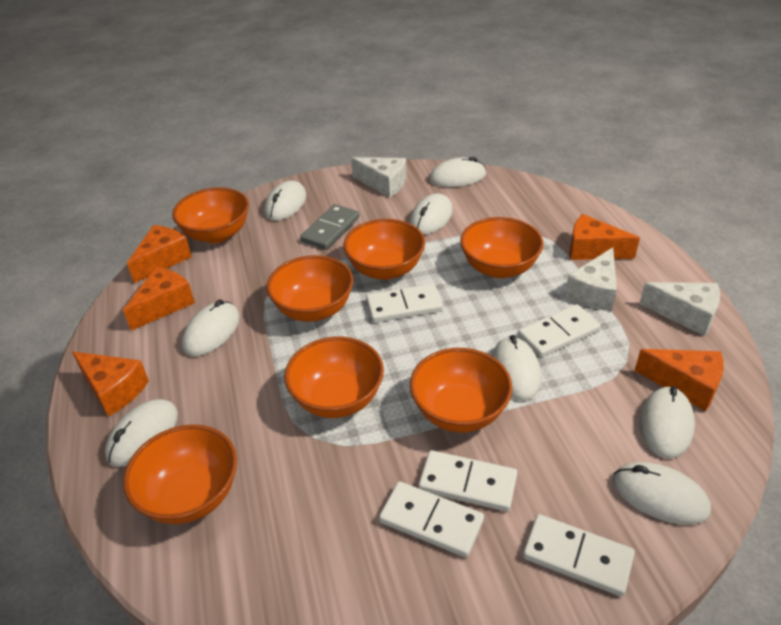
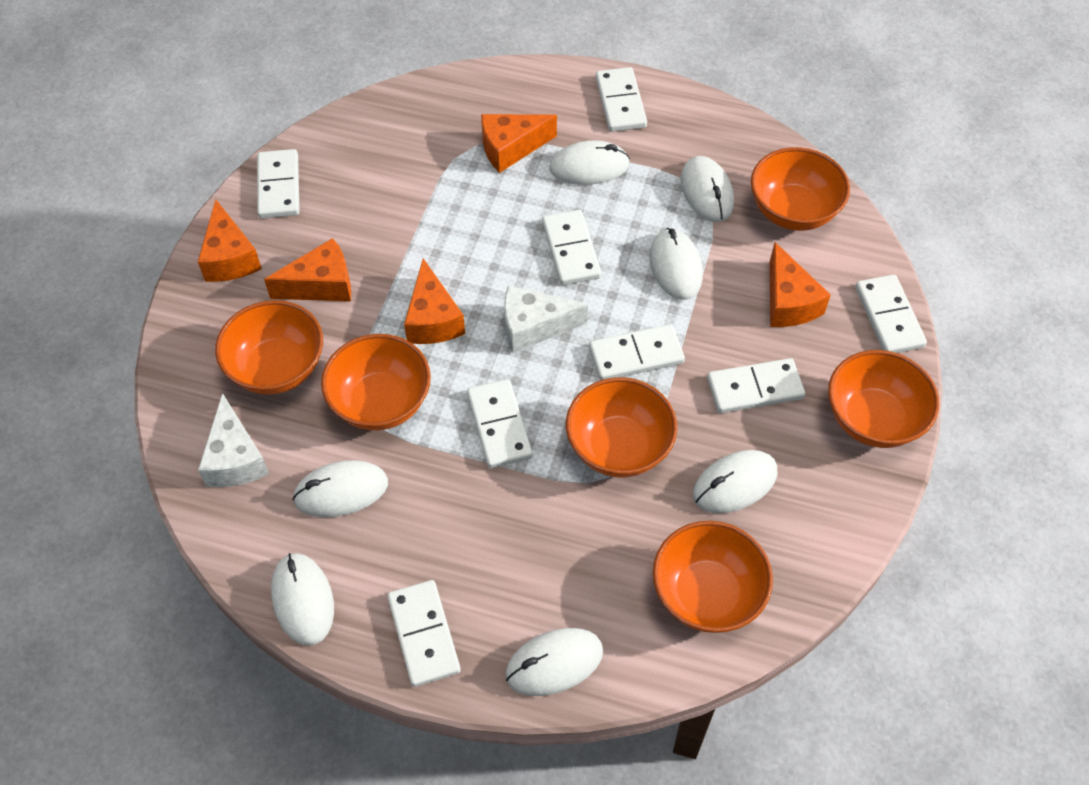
grey domino: [300,204,360,250] = 1 -> none = 0
orange bowl: [123,425,237,524] [172,187,249,243] [267,255,353,322] [284,337,384,418] [344,219,425,280] [410,348,513,432] [460,217,543,278] = 7 -> [215,300,323,395] [321,334,431,430] [566,377,677,477] [653,521,773,633] [751,147,850,231] [828,350,939,448] = 6
white cheese: [351,157,407,197] [565,247,617,311] [640,282,720,336] = 3 -> [198,393,269,487] [504,286,588,353] = 2
white domino: [366,284,443,323] [379,481,484,557] [418,450,517,512] [518,304,601,357] [523,514,635,597] = 5 -> [257,149,300,218] [387,580,461,687] [467,379,533,468] [542,210,601,285] [589,324,685,380] [596,67,647,132] [707,358,805,413] [855,274,927,353] = 8
white mouse: [105,399,178,467] [182,300,240,356] [264,180,307,221] [410,193,453,235] [429,157,486,187] [492,335,541,401] [613,462,711,525] [640,386,695,458] = 8 -> [271,553,334,646] [292,460,388,517] [505,628,603,696] [549,140,630,185] [650,228,703,300] [681,156,734,222] [693,450,777,513] = 7

